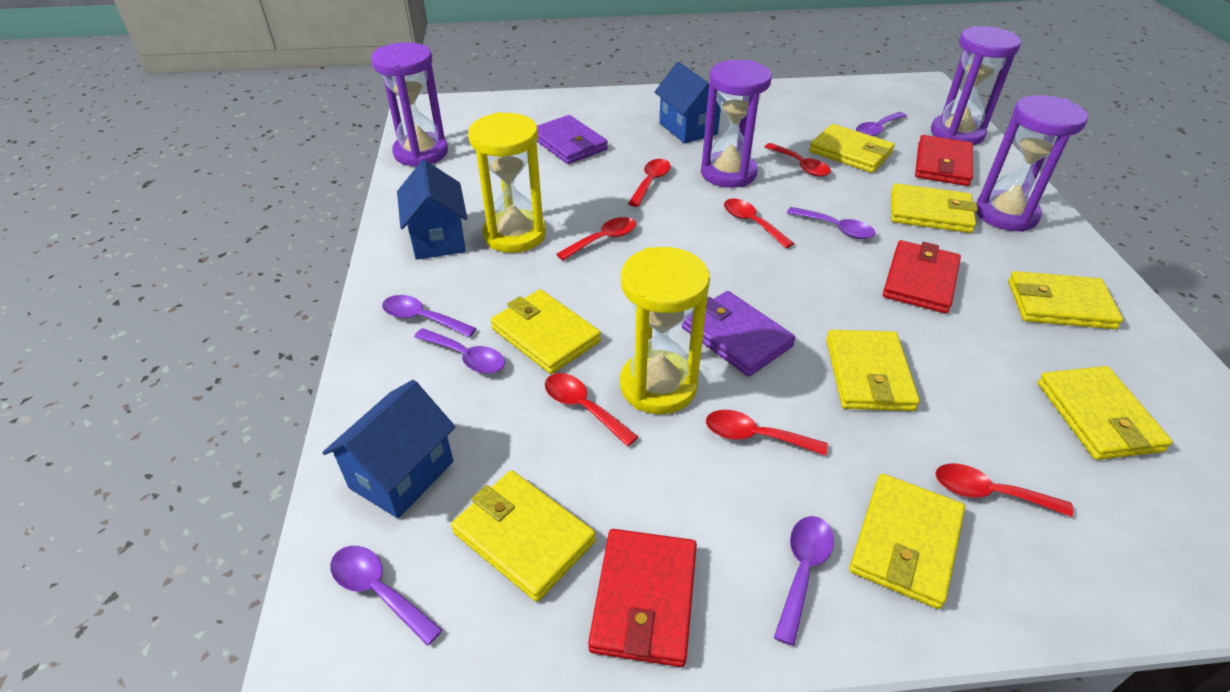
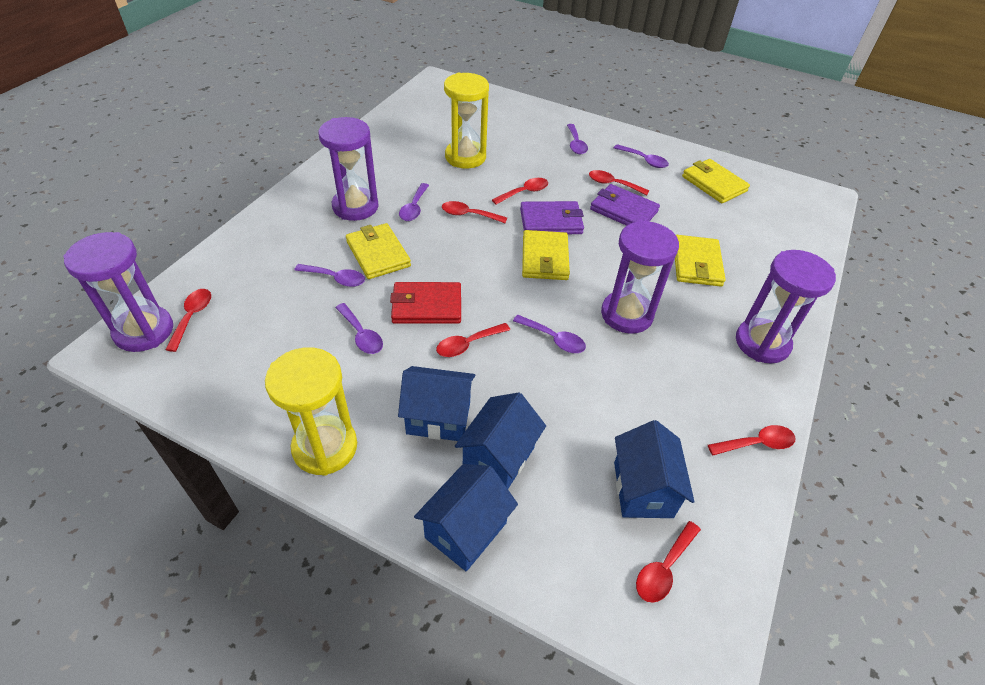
blue house: [322,380,455,518] [397,160,467,260] [655,62,721,144] = 3 -> [398,366,475,441] [414,464,518,572] [455,393,546,489] [614,420,694,518] = 4
red wallet: [588,529,697,667] [883,240,961,313] [915,135,973,186] = 3 -> [390,282,461,324] = 1
yellow wallet: [451,470,596,602] [490,289,601,374] [809,124,895,173] [826,330,920,411] [849,473,965,609] [891,183,978,233] [1008,271,1123,329] [1037,366,1173,460] = 8 -> [346,223,411,279] [522,230,570,280] [675,235,726,287] [682,159,750,203] = 4

